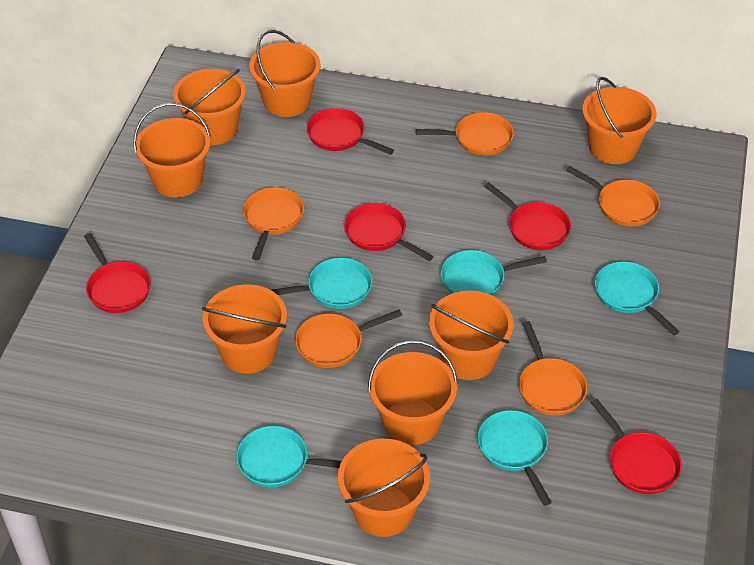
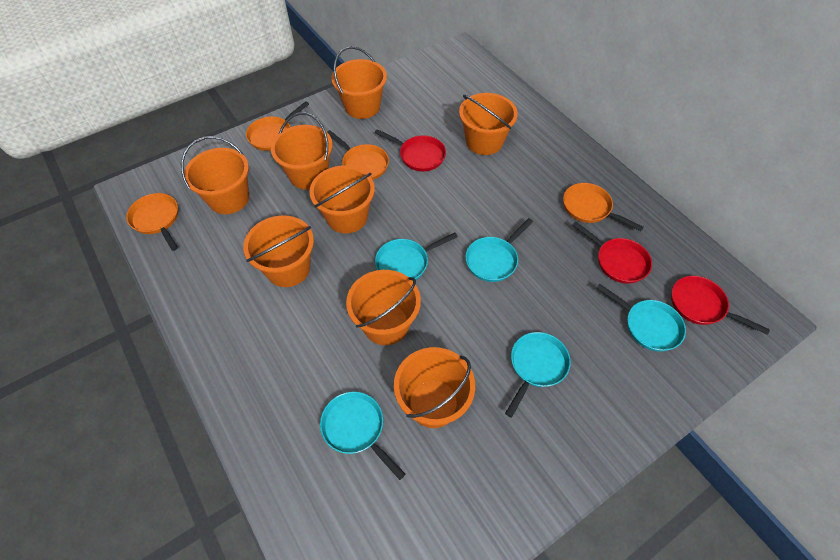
orange pan: [243,187,304,261] [295,310,402,368] [416,112,514,155] [519,321,587,416] [566,166,660,226] = 5 -> [126,193,178,251] [246,101,309,151] [327,130,389,180] [563,183,644,231] = 4
red pan: [84,233,151,313] [307,108,394,155] [344,203,434,261] [484,182,571,250] [591,399,682,494] = 5 -> [375,129,446,171] [572,221,652,284] [671,276,770,335] = 3

